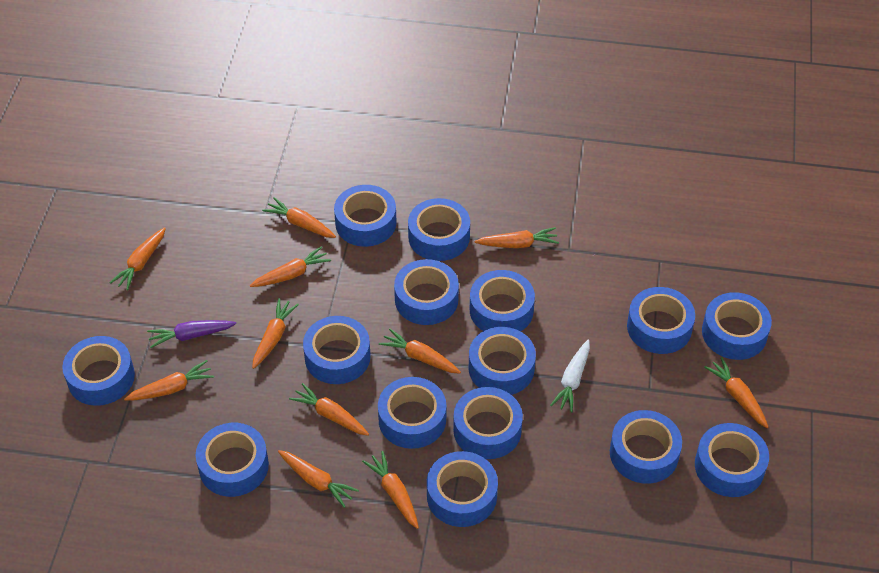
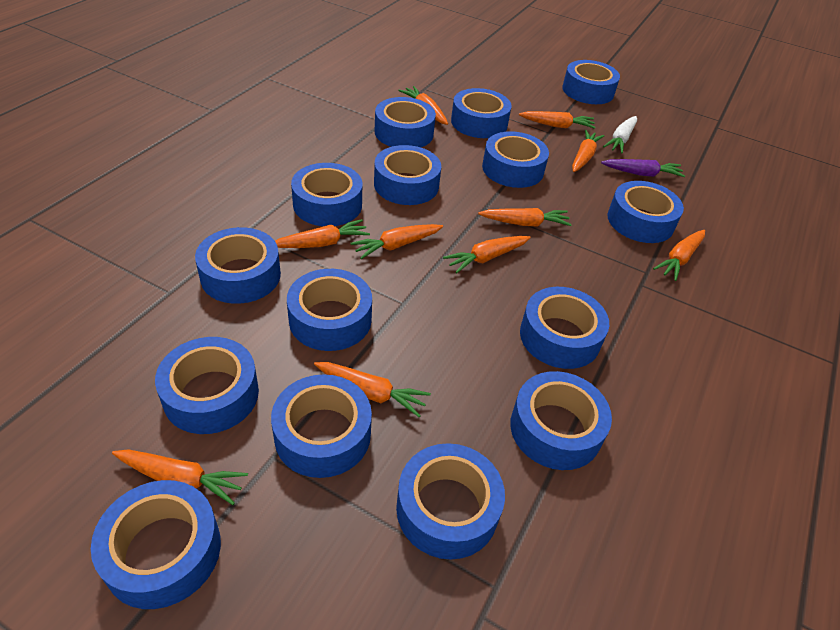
orange carrot: [109,227,166,290] [124,360,214,401] [250,246,331,287] [252,298,299,369] [262,197,336,238] [278,450,359,508] [289,383,369,436] [362,451,419,529] [379,328,461,374] [474,227,559,248] [704,357,769,428] = 11 -> [112,449,248,505] [275,219,370,248] [314,362,431,418] [351,224,443,259] [398,86,448,125] [443,236,531,273] [478,208,572,226] [519,111,596,129] [572,130,604,172] [653,230,705,281] = 10

